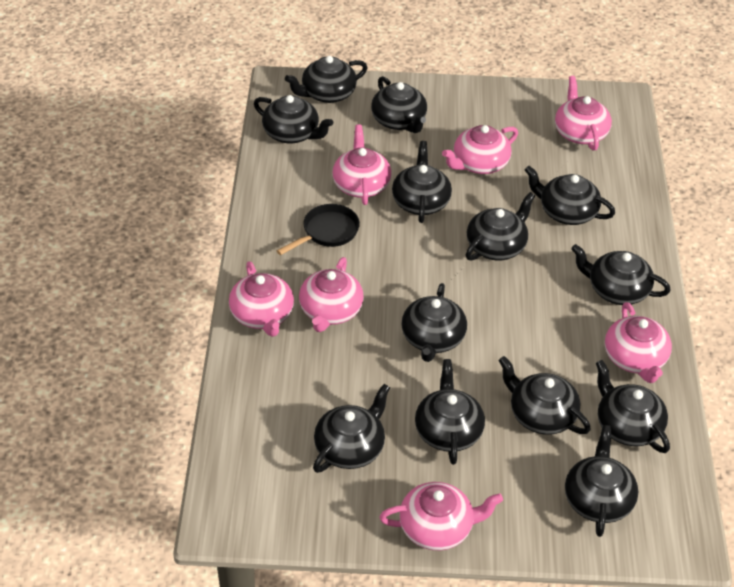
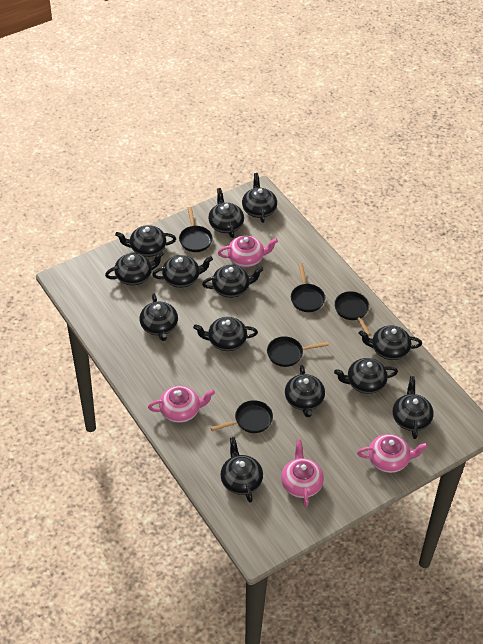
black pan: [277,204,360,255] = 1 -> [179,207,213,252] [210,400,273,433] [267,336,329,367] [291,263,325,312] [334,291,371,336] = 5
pink teapot: [229,261,294,337] [299,257,364,332] [332,125,391,205] [379,482,503,550] [442,125,518,174] [555,76,612,151] [605,302,672,383] = 7 -> [148,386,215,423] [218,236,278,267] [281,440,324,507] [357,434,428,473] = 4

